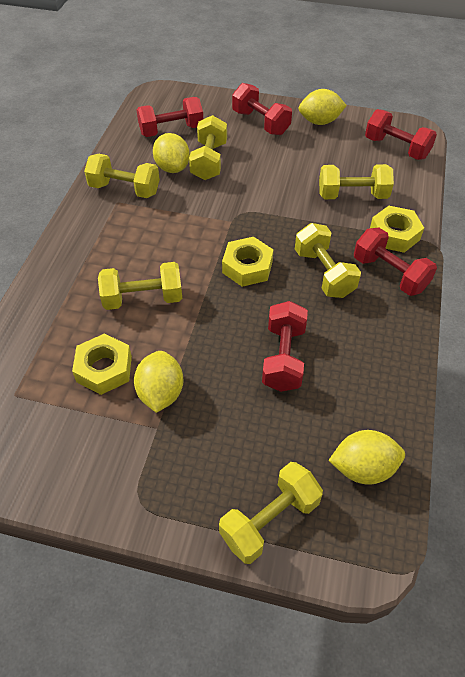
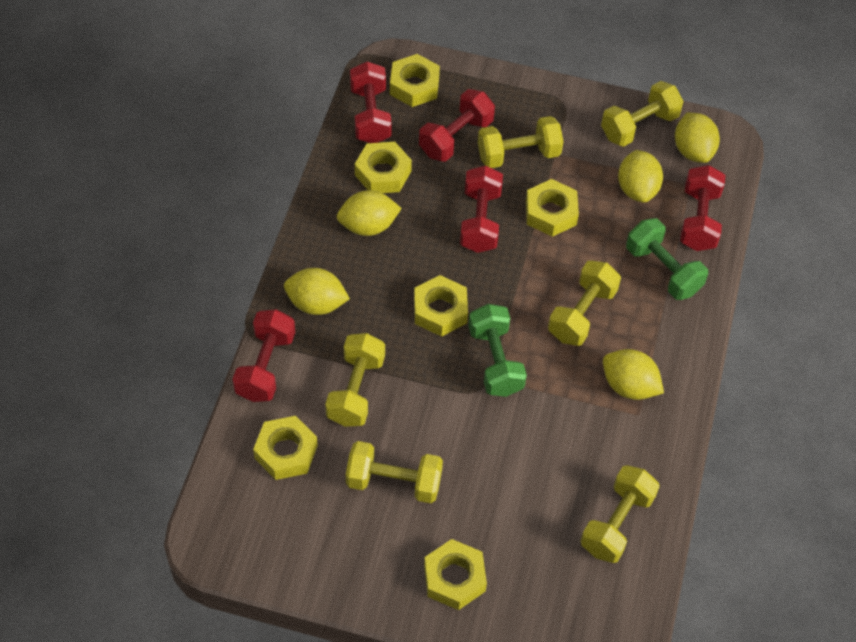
green dumbbell: none = 0 -> [469,304,527,397] [626,218,708,300] = 2
yellow lemon: [134,351,184,413] [153,133,190,173] [298,89,347,125] [328,430,405,485] = 4 -> [284,268,350,315] [337,190,402,236] [603,349,664,400] [618,150,663,203] [675,112,720,163] = 5
yellow nut: [72,333,132,395] [222,237,274,287] [370,206,424,253] = 3 -> [253,416,318,480] [355,142,412,193] [390,54,440,107] [414,275,468,337] [424,539,487,610] [526,179,579,237] = 6

